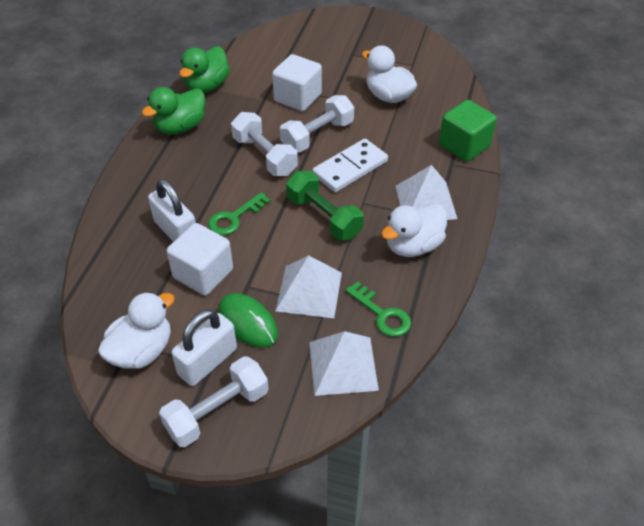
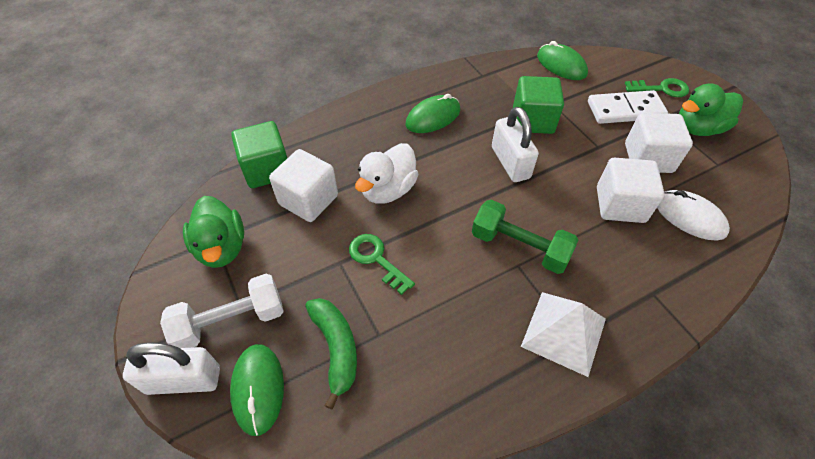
green banana: none = 0 -> [305,298,357,409] = 1
green cube: [439,100,497,162] = 1 -> [231,121,287,188] [513,76,564,134] = 2
green mouse: [219,293,278,348] = 1 -> [230,344,284,436] [406,94,460,133] [537,41,588,80] = 3
white cube: [167,223,233,296] [272,54,322,111] = 2 -> [269,149,338,222] [597,158,664,223] [625,113,693,173] = 3
white duck: [98,292,174,369] [362,46,417,103] [381,204,447,257] = 3 -> [355,143,419,204] = 1
white dumbbell: [159,356,269,447] [231,112,298,176] [280,95,354,152] = 3 -> [160,274,284,348] = 1
white mouse: none = 0 -> [657,190,730,240] = 1
white pyramid: [275,255,342,318] [309,331,379,396] [395,165,457,220] = 3 -> [521,292,606,377] = 1

